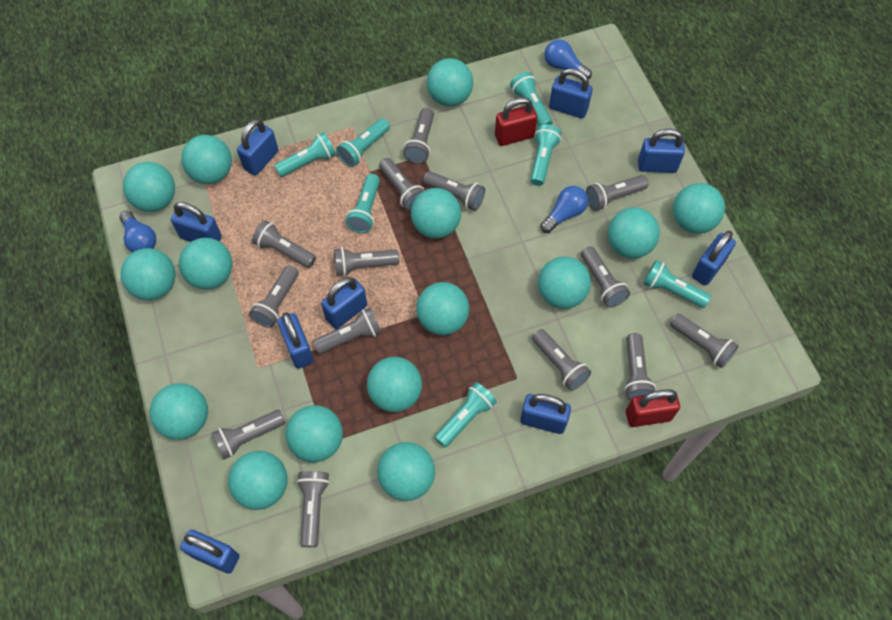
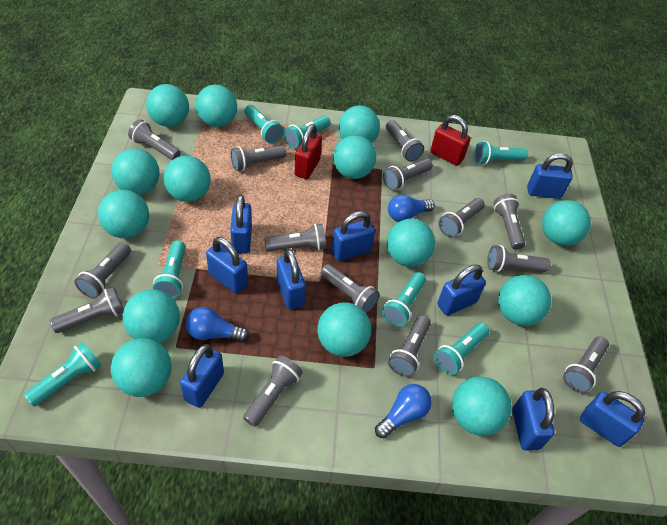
turquoise ball: [121,248,176,300] [123,162,175,212] [150,383,208,440] [179,238,232,290] [181,135,232,184] [228,451,287,510] [286,405,343,462] [367,357,422,412] [377,442,435,501] [411,188,461,238] [416,282,469,335] [427,58,473,106] [538,256,591,309] [608,207,660,259] [673,183,725,233] = 15 -> [98,190,149,238] [111,148,159,195] [111,338,172,397] [123,289,180,343] [146,84,189,127] [164,156,211,202] [196,85,237,127] [317,302,371,357] [333,135,376,179] [339,105,380,143] [387,219,435,267] [452,376,511,436] [498,275,551,326] [542,200,591,246] = 14

